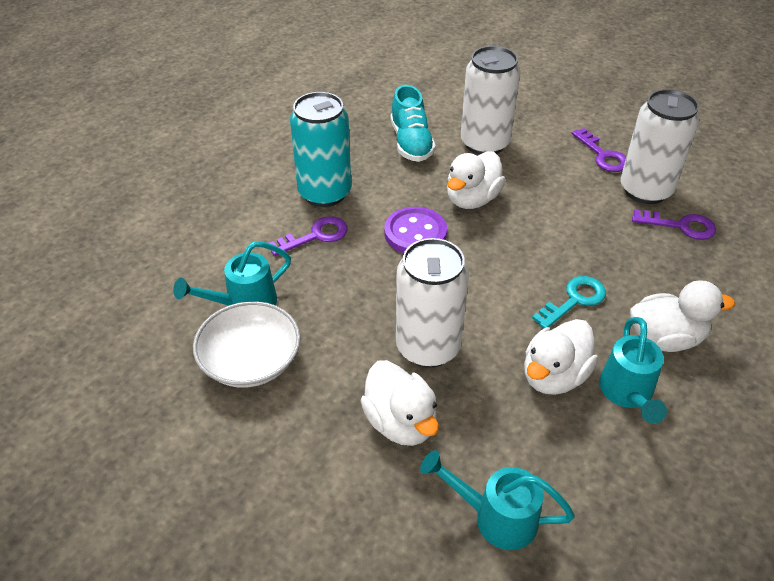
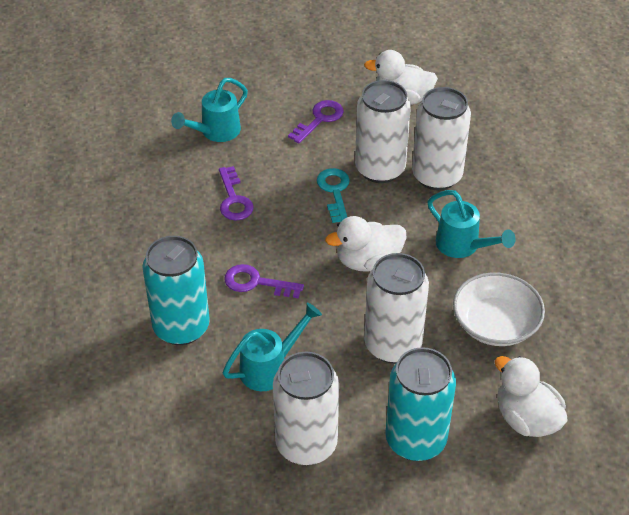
purple button: [384,207,447,253] = 1 -> none = 0
turquoise can: [290,92,351,207] = 1 -> [142,236,210,345] [385,347,456,461] = 2
turquoise shoe: [391,85,436,162] = 1 -> none = 0
white can: [396,238,469,368] [461,46,521,155] [621,89,699,204] = 3 -> [273,352,339,465] [355,80,411,183] [364,253,429,363] [412,87,471,190] = 4
white duck: [360,360,439,446] [447,151,505,209] [524,319,598,395] [630,280,735,352] = 4 -> [325,216,406,272] [364,50,438,105] [495,356,568,437] = 3

